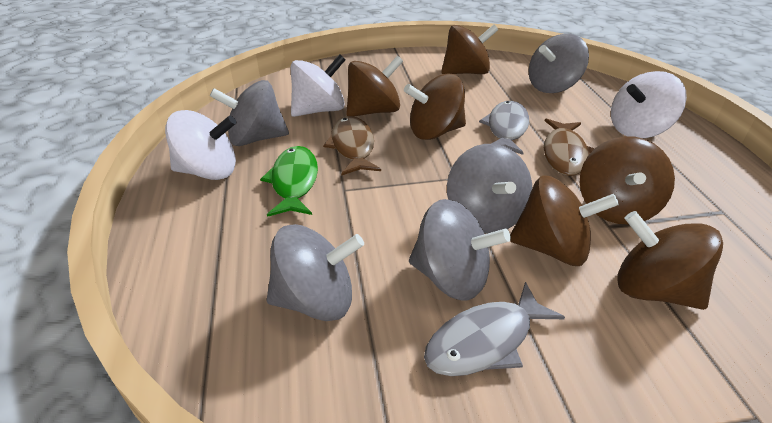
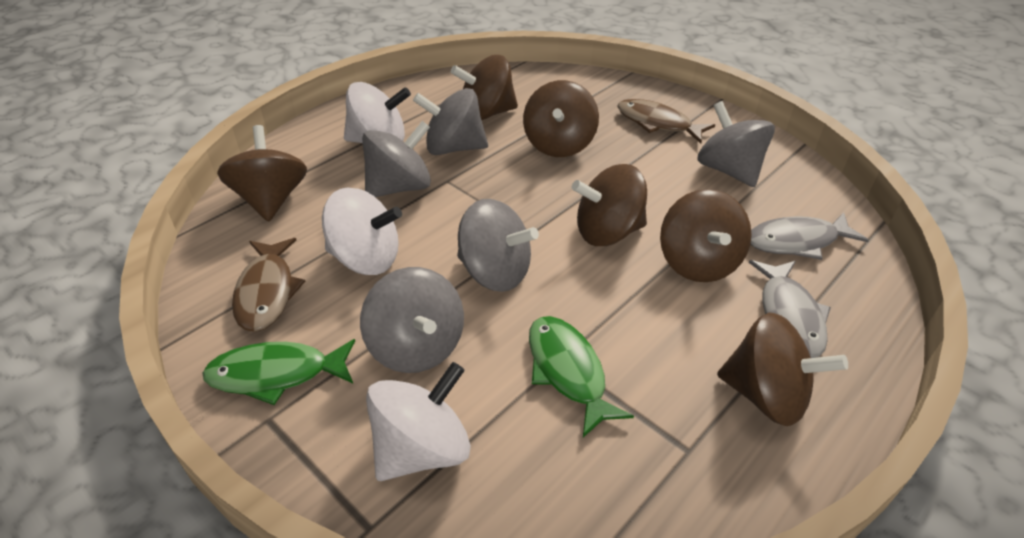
green fish: [260,146,318,217] = 1 -> [203,339,355,405] [529,316,634,438] = 2

